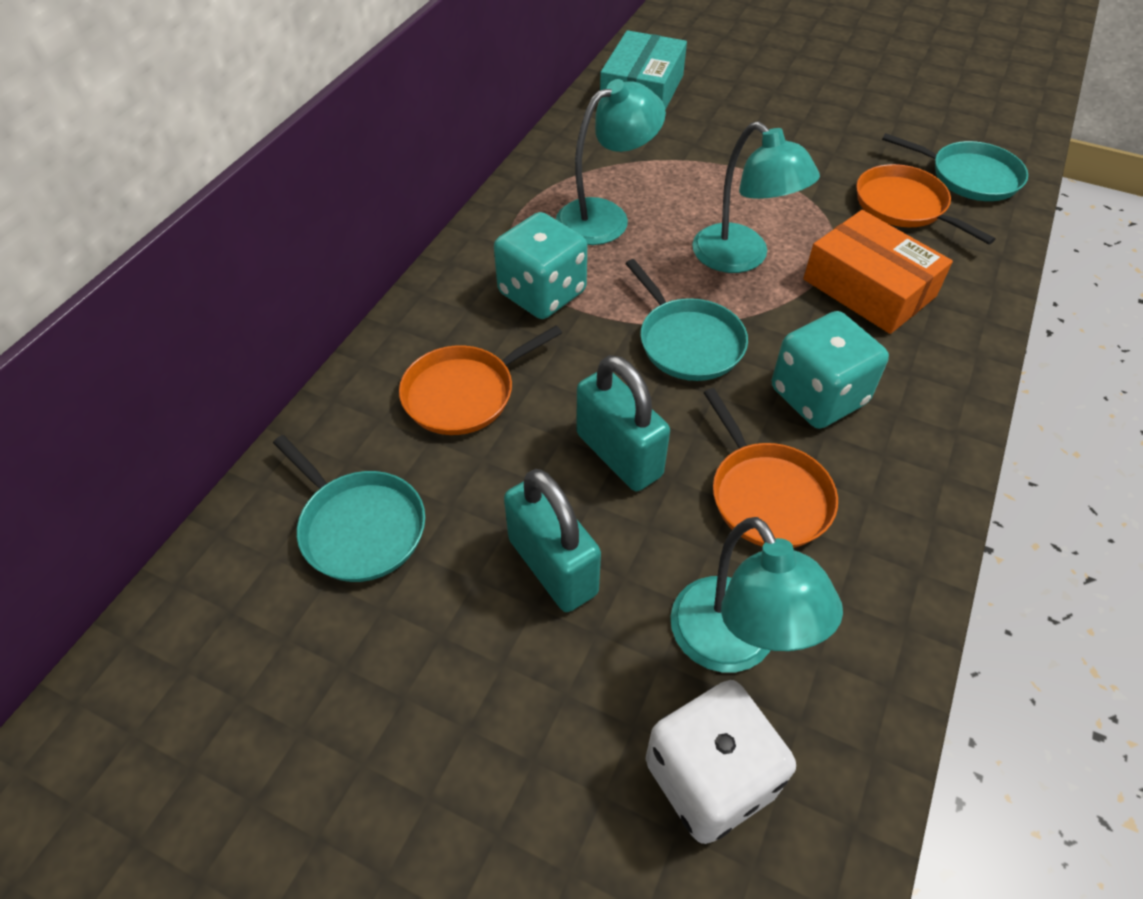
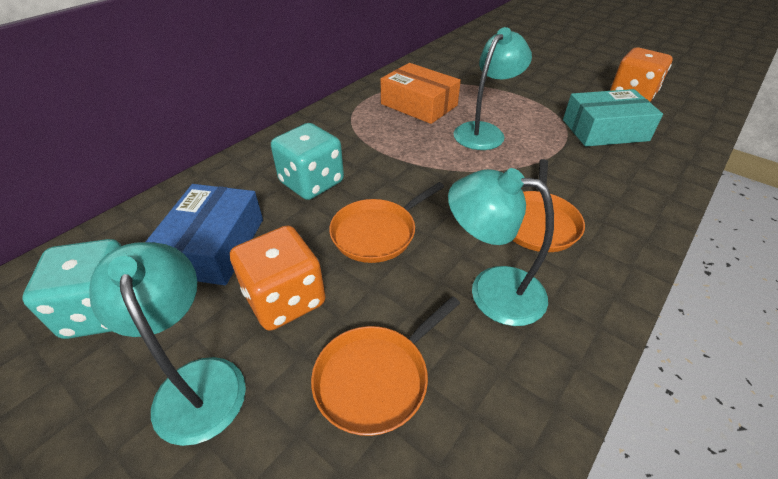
blue box: none = 0 -> [146,184,263,285] = 1
orange dice: none = 0 -> [230,225,326,331] [610,48,673,101] = 2
turquoise padlock: [504,469,601,612] [576,355,670,491] = 2 -> none = 0
turquoise pan: [273,435,425,582] [625,259,748,381] [882,133,1028,201] = 3 -> none = 0
white dice: [646,680,796,844] = 1 -> none = 0

